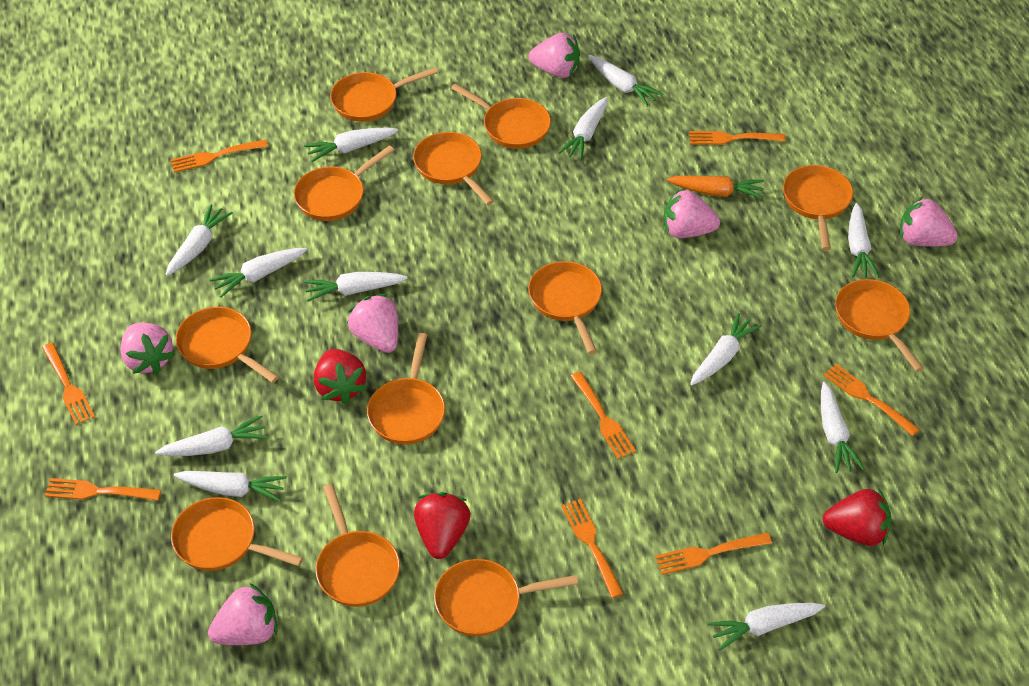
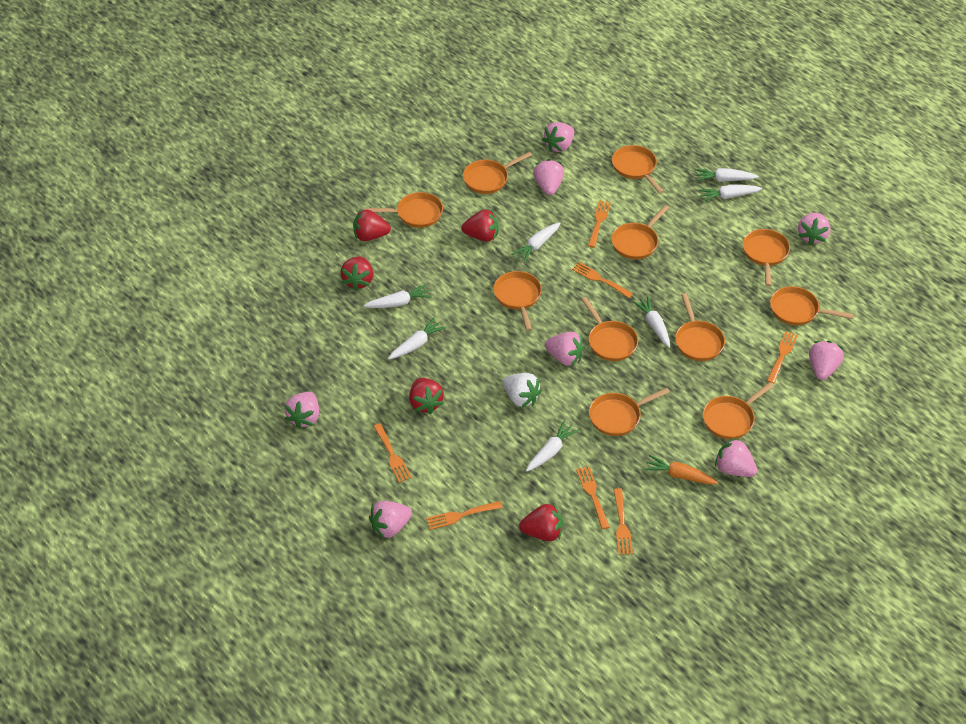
orange fork: [42,343,95,425] [45,478,161,501] [171,139,268,173] [561,499,624,598] [571,372,636,459] [655,533,772,575] [689,131,786,145] [823,364,920,436] = 8 -> [373,423,412,483] [426,501,503,530] [572,262,633,298] [576,466,609,529] [588,200,611,248] [613,488,633,555] [767,331,798,384] = 7
orange pan: [171,497,303,571] [175,307,279,383] [294,146,394,221] [316,484,400,607] [330,67,438,122] [367,333,445,445] [413,132,494,205] [434,559,578,636] [451,83,551,149] [528,261,602,354] [783,165,853,251] [835,279,924,372] = 12 -> [365,192,443,228] [463,152,532,194] [493,271,542,331] [581,297,638,361] [589,388,670,436] [611,205,669,259] [612,145,664,194] [675,293,725,361] [703,382,774,439] [743,229,790,286] [770,286,854,325] = 11
pink strawberry: [120,323,175,374] [208,583,277,645] [347,294,398,353] [529,33,580,78] [663,189,720,238] [900,196,958,247] = 6 -> [284,392,319,429] [369,501,412,539] [533,159,564,195] [542,122,574,152] [545,332,584,366] [715,438,757,477] [798,212,830,245] [809,341,844,380] = 8
red strawberry: [314,349,366,404] [414,492,471,559] [823,489,891,546] = 3 -> [340,256,373,291] [353,209,391,241] [409,378,444,414] [461,210,499,242] [519,503,563,541] = 5
white carrot: [155,415,268,456] [165,204,233,276] [174,471,287,502] [209,248,307,298] [304,127,398,162] [304,272,407,302] [558,97,608,160] [589,55,663,107] [690,313,762,385] [707,603,825,651] [821,382,865,473] [848,203,879,278] = 12 -> [364,284,432,308] [388,318,446,359] [511,222,560,263] [526,421,579,472] [632,296,670,348] [695,168,759,182] [698,185,762,202] = 7
white strawberry: none = 0 -> [503,373,542,407] = 1

